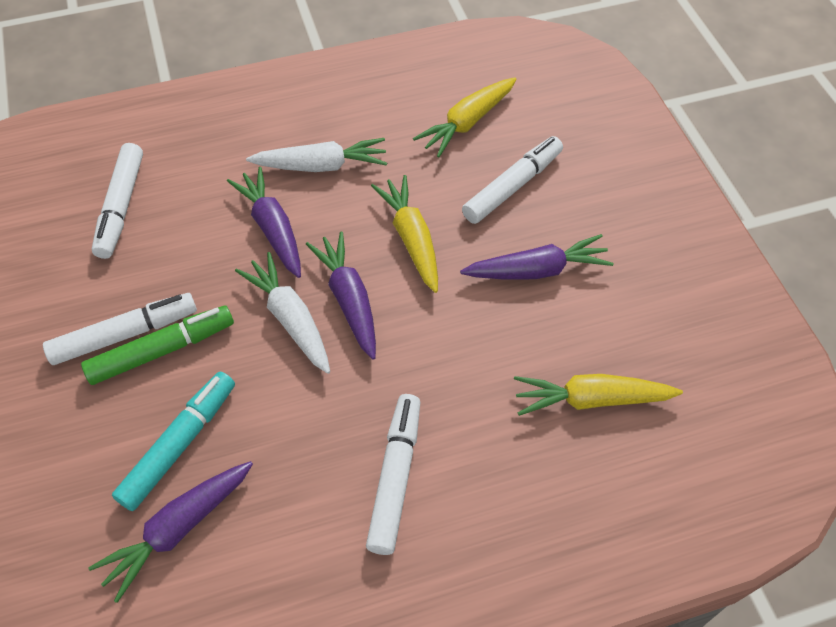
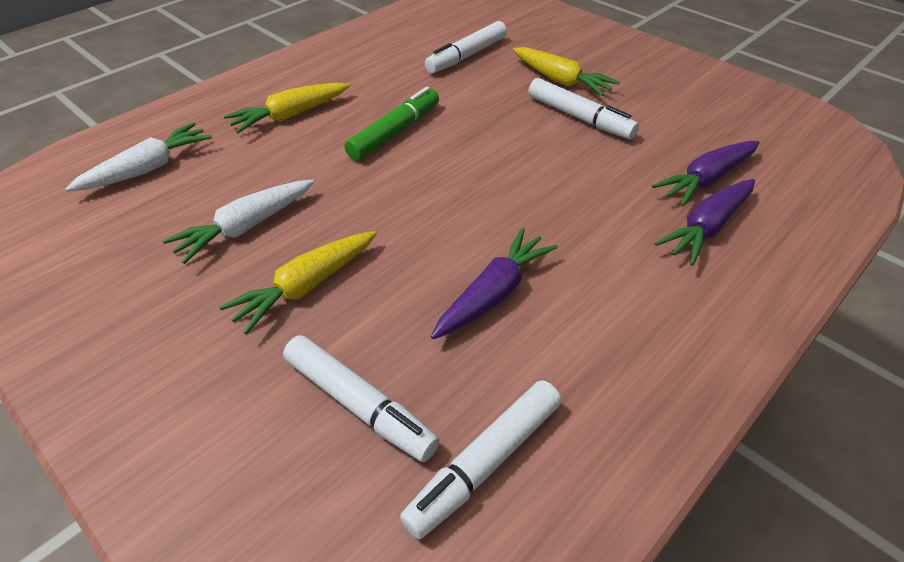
purple carrot: [88,461,253,603] [227,167,301,278] [306,231,376,360] [460,234,614,280] = 4 -> [431,228,558,339] [652,141,759,207] [654,179,755,266] = 3
turquoise marker: [112,372,235,511] = 1 -> none = 0

